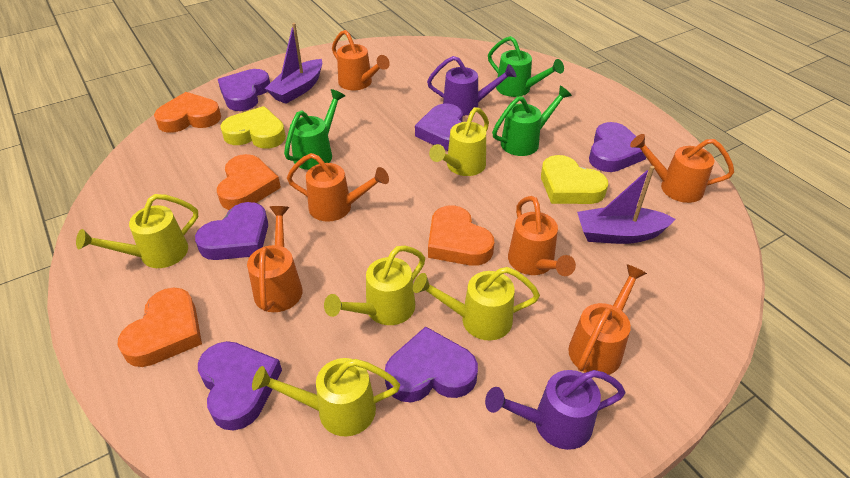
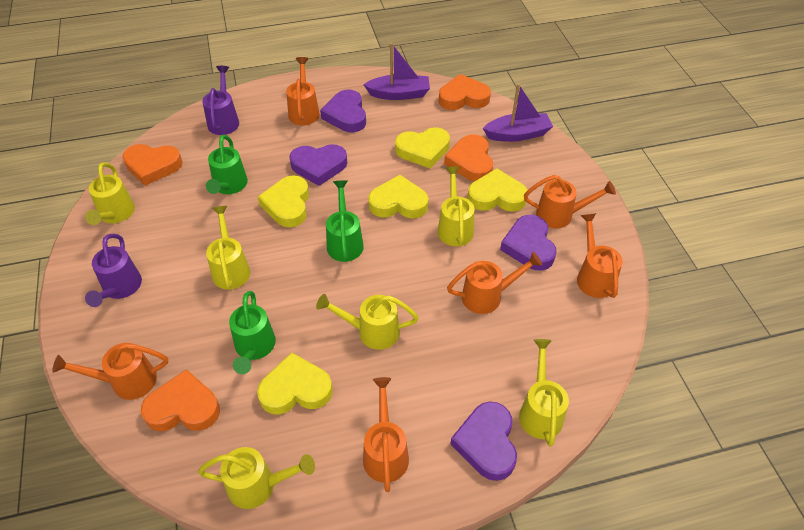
purple heart: [195,202,268,260] [198,341,282,431] [218,69,270,111] [385,326,478,402] [415,104,463,151] [589,122,646,172] = 6 -> [289,144,347,186] [320,90,366,132] [450,401,517,481] [500,215,557,271] = 4
yellow heart: [220,106,286,149] [541,155,608,204] = 2 -> [257,352,333,415] [258,175,309,227] [368,175,429,218] [395,127,450,168] [467,168,527,212] = 5
yellow watering can: [76,194,198,268] [252,358,400,436] [324,246,425,325] [413,267,540,340] [429,107,489,176] = 5 -> [85,162,135,225] [198,447,315,509] [206,206,250,290] [316,294,419,350] [438,167,474,246] [519,339,569,446] = 6

